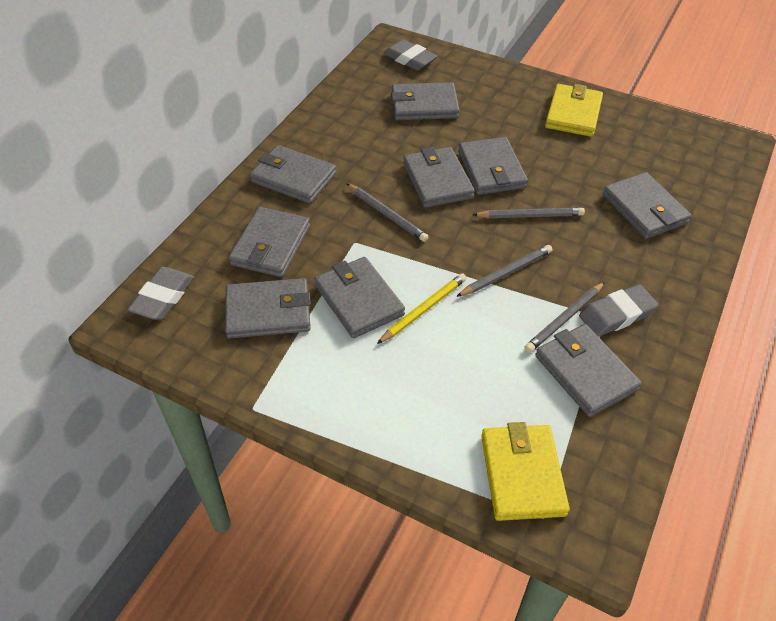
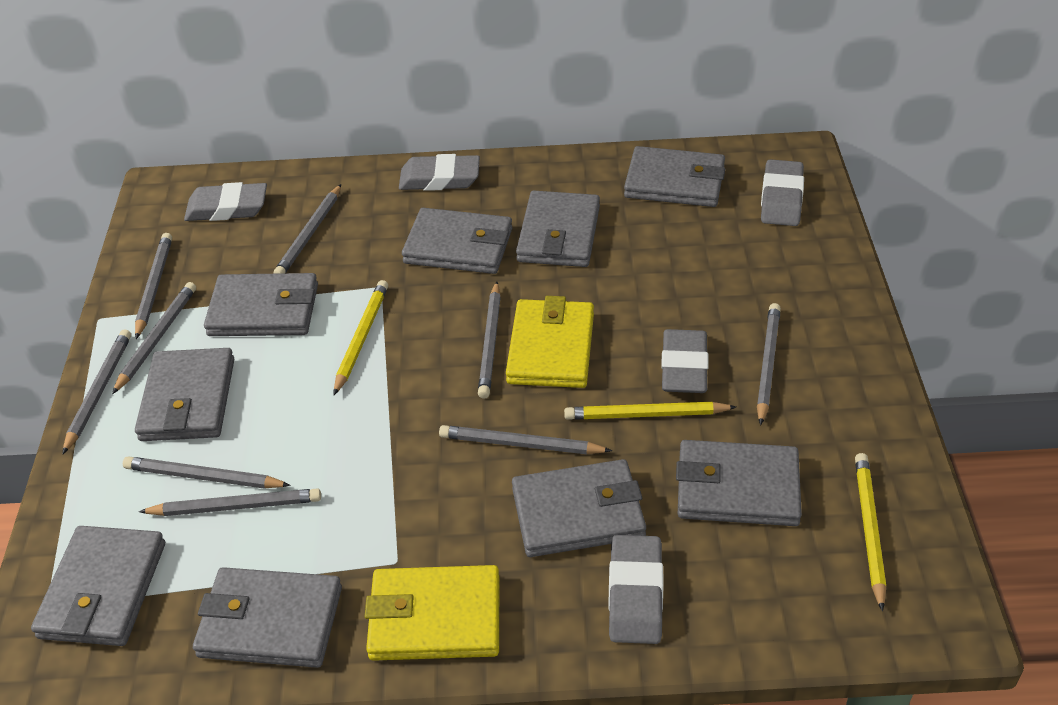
grey eraser: [128,267,194,320] [383,39,438,71] [579,285,658,337] = 3 -> [184,182,267,221] [399,154,480,191] [608,535,663,644] [661,329,709,393] [761,159,804,226] = 5
grey pencil: [346,183,428,242] [456,245,552,297] [473,208,585,218] [525,282,605,353] = 4 -> [63,329,131,454] [112,282,196,394] [123,456,291,489] [135,233,172,339] [139,488,321,516] [274,184,341,274] [439,425,612,454] [478,282,501,399] [757,303,781,425] = 9
yellow pencil: [377,273,467,344] = 1 -> [334,280,388,395] [564,402,736,420] [855,453,886,611] = 3

